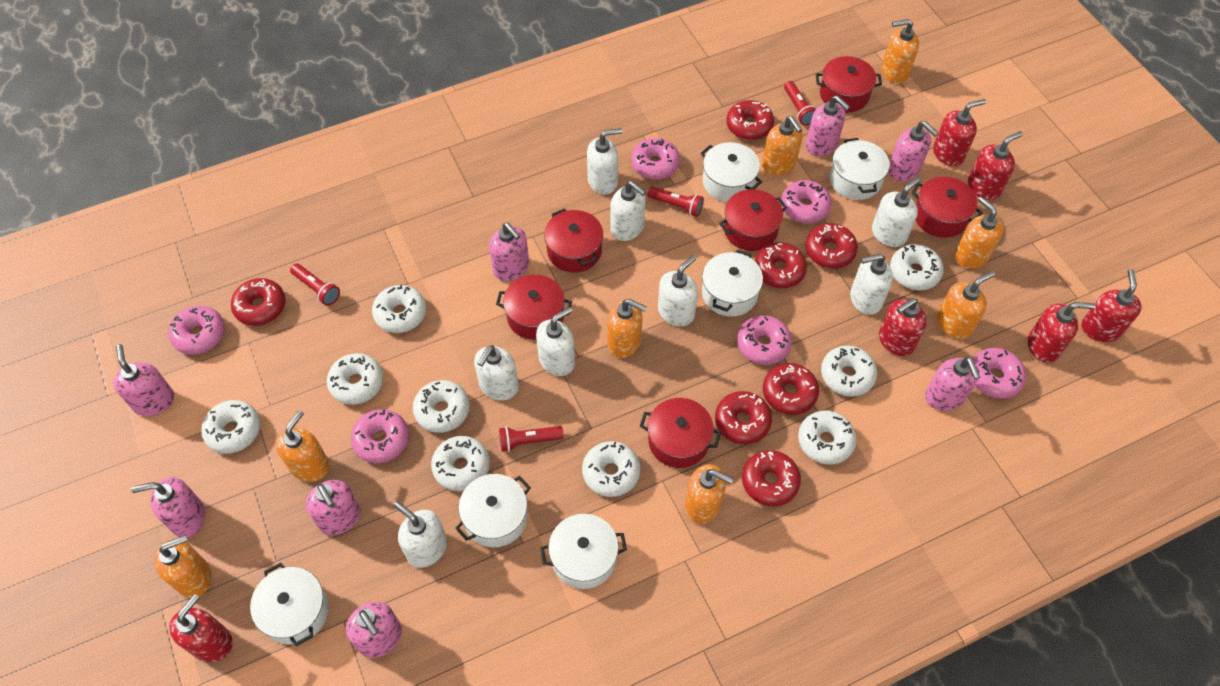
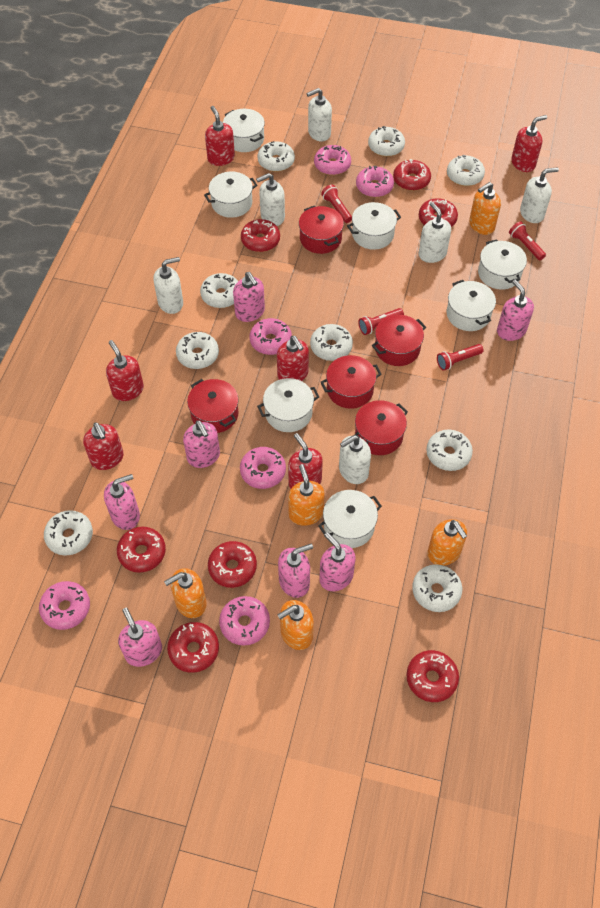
orange soap dispenser: [154,535,211,598] [275,410,330,482] [607,299,647,358] [685,464,734,524] [762,116,803,176] [882,19,919,84] [937,271,995,339] [955,196,1004,269] = 8 -> [164,568,206,618] [278,600,314,650] [288,464,325,526] [427,519,467,566] [469,182,501,235] = 5
pink soap dispenser: [113,344,174,416] [131,477,205,537] [306,480,361,535] [346,601,402,658] [489,223,529,281] [806,95,850,156] [889,121,939,182] [925,357,980,411] = 8 -> [104,474,140,530] [118,608,162,667] [183,420,220,468] [233,272,265,322] [278,544,313,598] [319,532,355,591] [497,280,534,341] = 7
red pot: [496,275,572,340] [544,208,603,273] [640,398,721,468] [719,189,787,251] [816,56,882,113] [911,176,983,238] = 6 -> [187,379,239,433] [299,206,344,254] [321,355,382,409] [355,400,408,455] [372,315,426,366] = 5
white pot: [250,563,329,646] [455,474,531,547] [540,514,627,589] [701,142,762,202] [702,250,763,317] [829,138,889,200] = 6 -> [204,172,257,218] [223,109,265,152] [257,378,319,432] [318,490,382,548] [347,202,401,250] [447,280,496,331] [478,239,527,290] = 7
white soap dispenser: [394,501,447,568] [474,345,519,400] [536,307,575,376] [587,128,622,194] [610,181,646,241] [658,255,698,326] [850,254,893,315] [872,176,921,247] = 8 -> [153,257,183,314] [256,173,285,226] [306,88,332,141] [339,435,371,484] [418,202,451,263] [520,167,559,223] = 6

